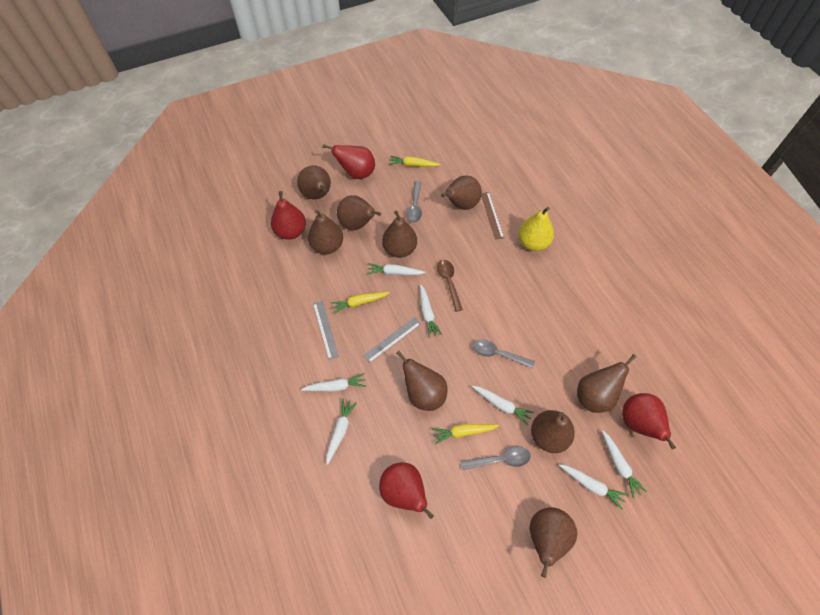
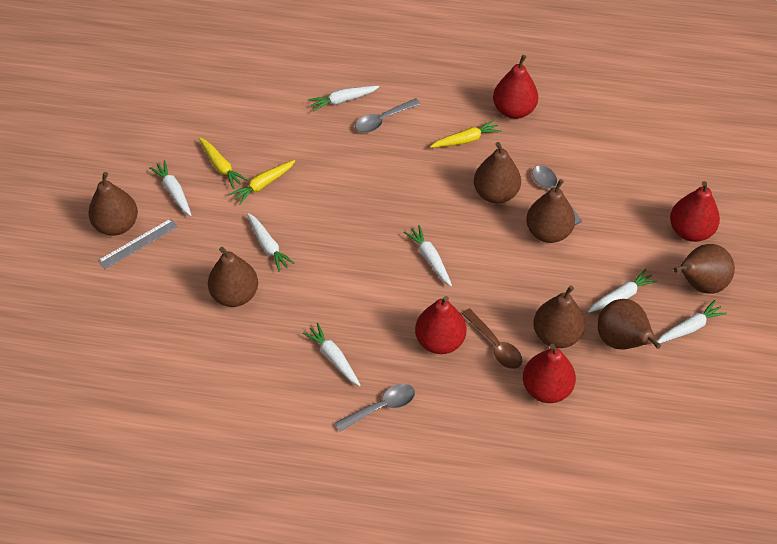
brown pear: [297,165,331,199] [308,210,343,254] [337,195,381,230] [382,211,417,258] [396,351,448,411] [441,176,482,210] [530,507,577,578] [531,410,575,453] [577,354,636,413] = 9 -> [88,172,138,236] [208,247,258,307] [474,142,521,203] [526,179,575,243] [533,285,585,348] [597,299,661,349] [673,244,735,294] = 7
brown ruler: [481,192,504,240] = 1 -> none = 0
grey ruler: [313,301,339,360] [363,317,421,363] = 2 -> [98,218,178,269] = 1
yellow pear: [518,207,554,251] = 1 -> none = 0

